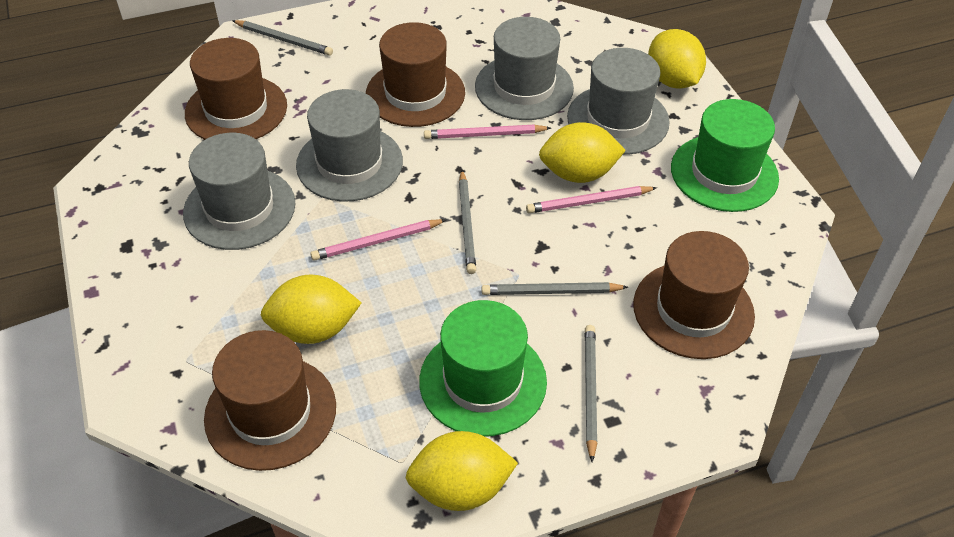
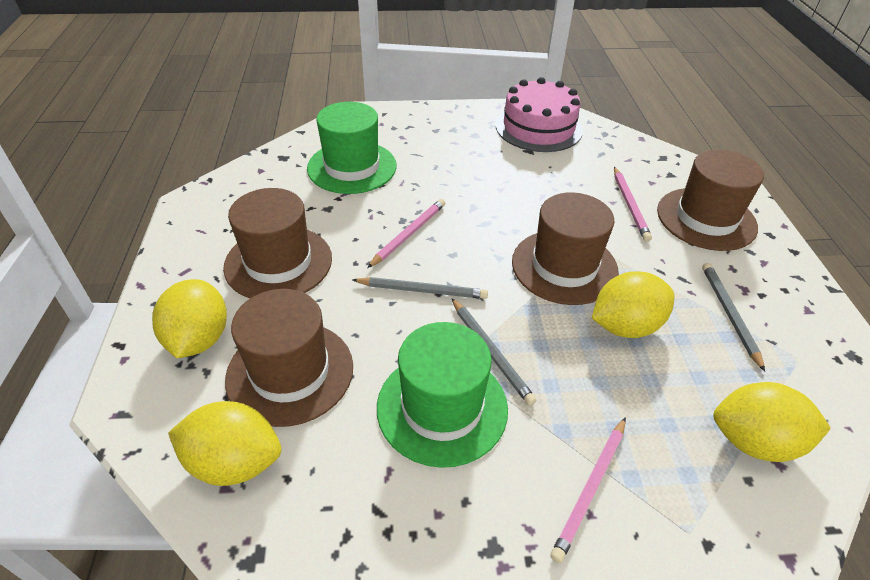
grey hat: [183,133,296,250] [296,89,403,202] [475,17,574,120] [567,48,670,155] = 4 -> none = 0
grey pencil: [232,20,333,56] [459,170,476,274] [482,282,628,295] [585,325,597,462] = 4 -> [353,277,488,299] [452,298,537,405] [702,263,765,372] = 3
pink cake: none = 0 -> [496,77,583,152] = 1

